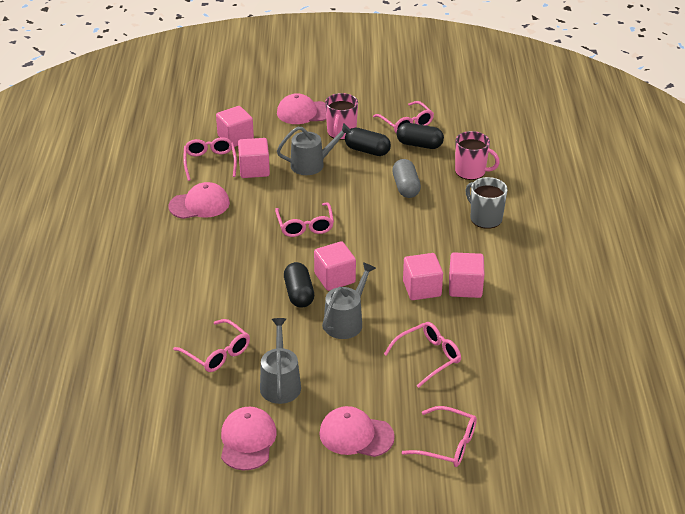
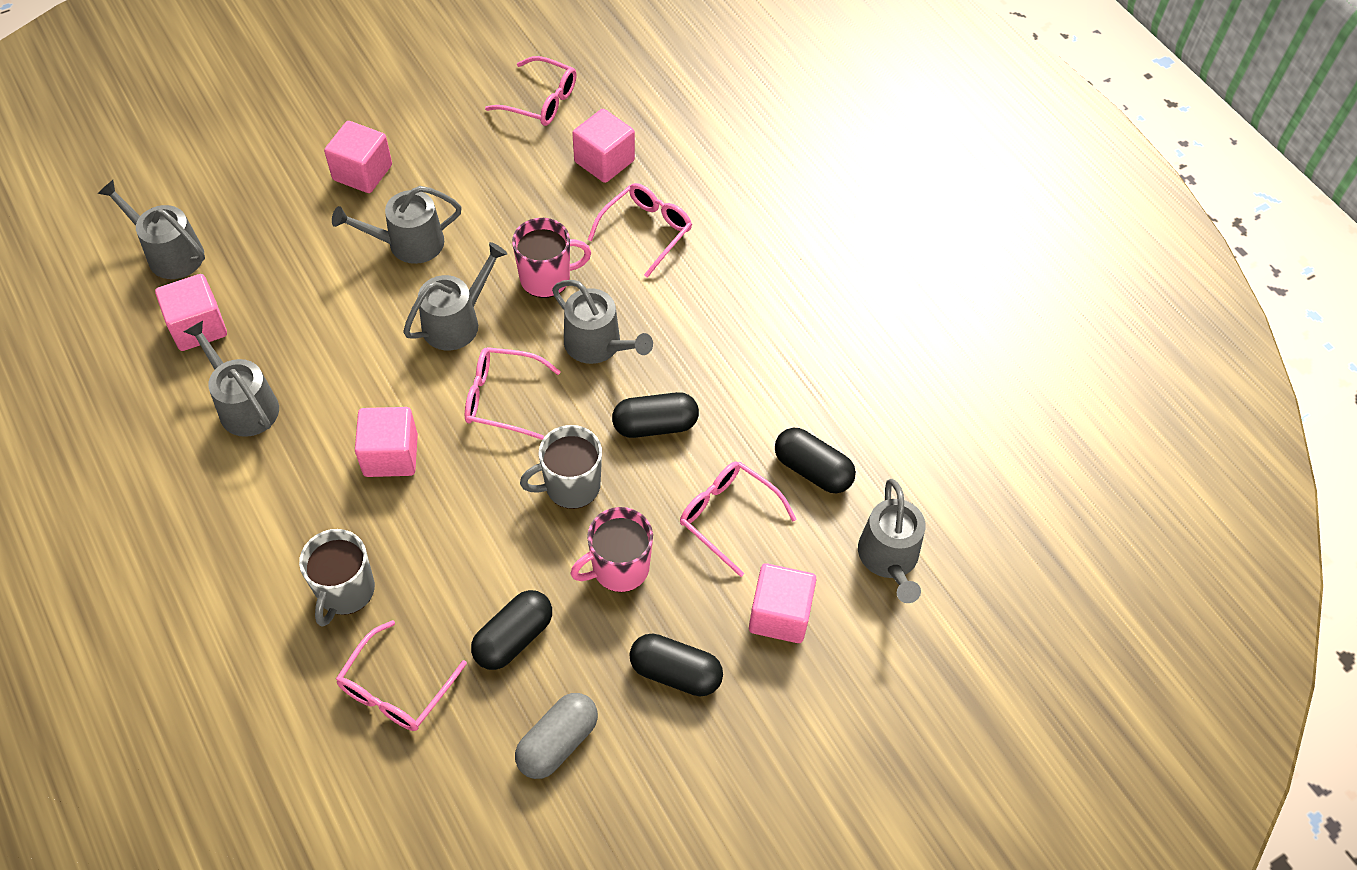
black capsule: [284,262,314,308] [345,128,391,156] [396,123,444,149] = 3 -> [471,590,552,670] [612,392,699,438] [630,633,723,696] [775,428,856,493] = 4
grey mug: [465,177,508,229] = 1 -> [299,529,375,627] [520,425,602,509] = 2
grey watering can: [260,318,301,404] [277,123,352,175] [322,262,376,339] = 3 -> [97,180,205,279] [184,321,279,437] [332,186,462,264] [403,242,507,350] [552,280,653,364] [858,479,926,603] = 6
pink cap: [169,182,230,219] [221,407,277,470] [277,93,326,124] [319,406,395,457] = 4 -> none = 0
pink glasses: [173,319,250,372] [183,137,237,181] [275,202,334,237] [373,101,434,133] [384,322,461,388] [402,406,477,467] = 6 -> [336,620,467,731] [465,347,561,440] [485,56,577,126] [588,183,692,278] [680,461,797,577] = 5

